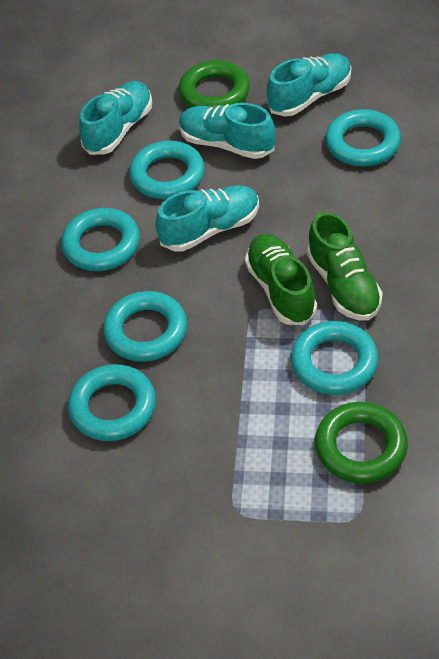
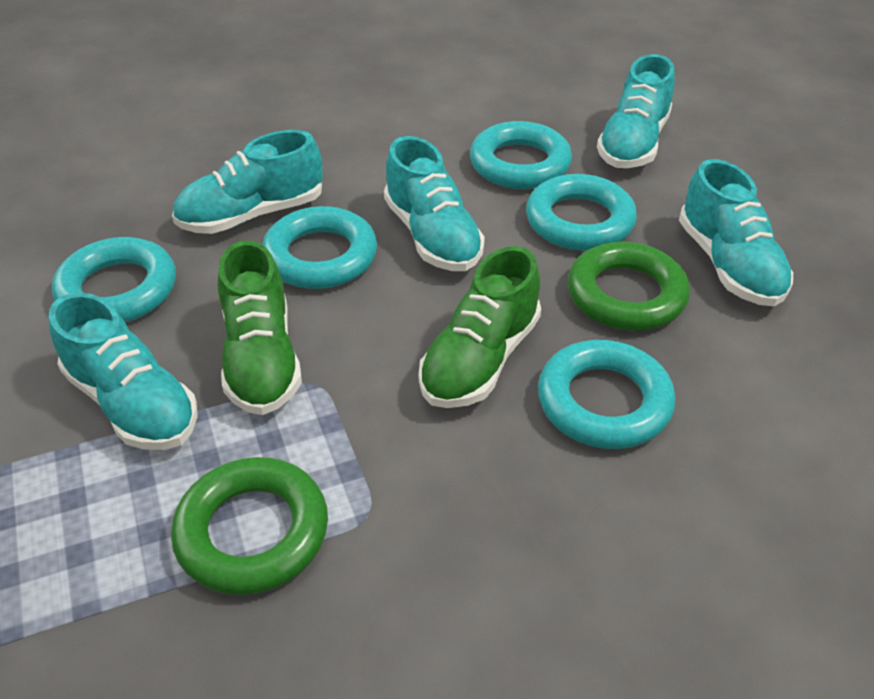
turquoise ring: [61,208,140,271] [68,364,156,441] [103,291,187,362] [129,141,205,199] [291,321,379,395] [325,109,401,167] = 6 -> [52,237,176,322] [262,206,377,289] [470,121,572,189] [526,174,637,251] [538,340,675,449] = 5
turquoise shoe: [79,81,152,155] [156,185,259,252] [179,103,276,159] [267,53,351,116] = 4 -> [49,292,198,450] [172,130,323,234] [384,136,485,271] [597,54,675,168] [679,159,793,306] = 5

